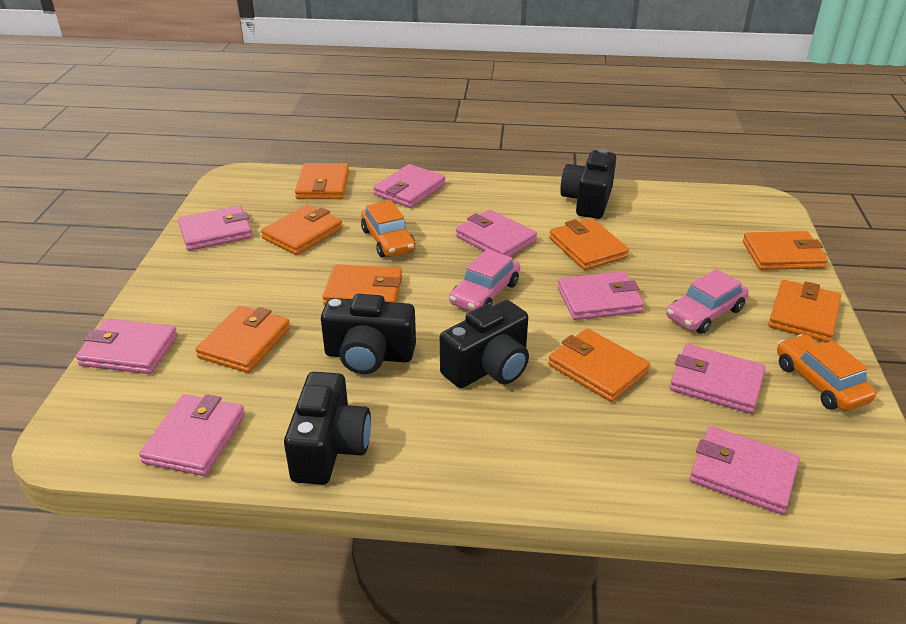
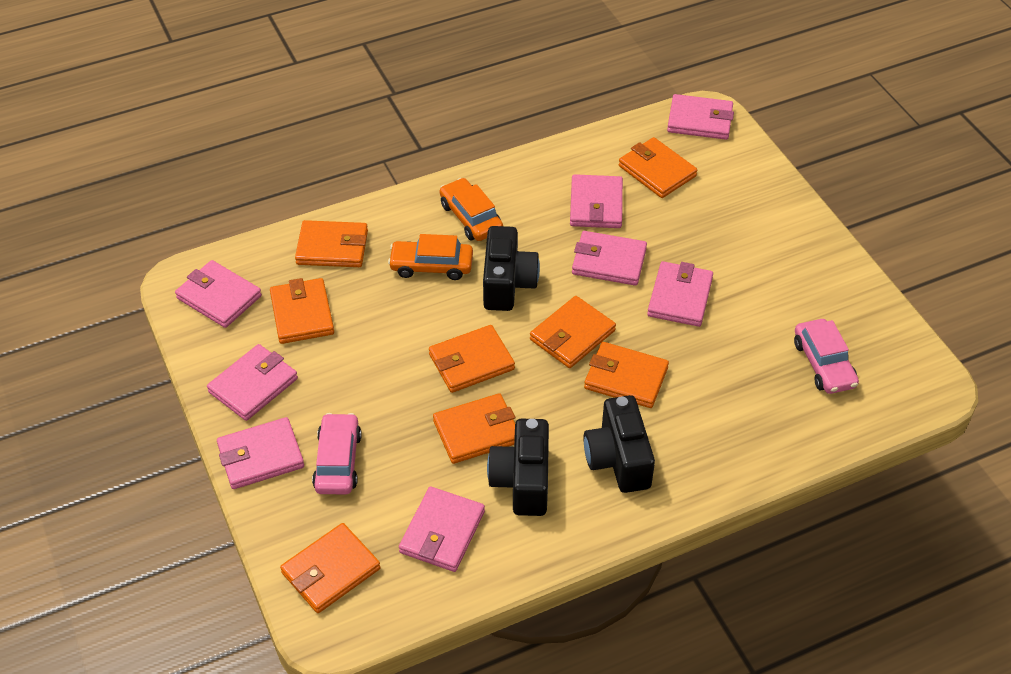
black camera: [284,372,371,485] [321,294,416,374] [440,300,529,388] [560,148,616,219] = 4 -> [483,226,540,311] [487,419,549,516] [583,395,655,493] = 3

